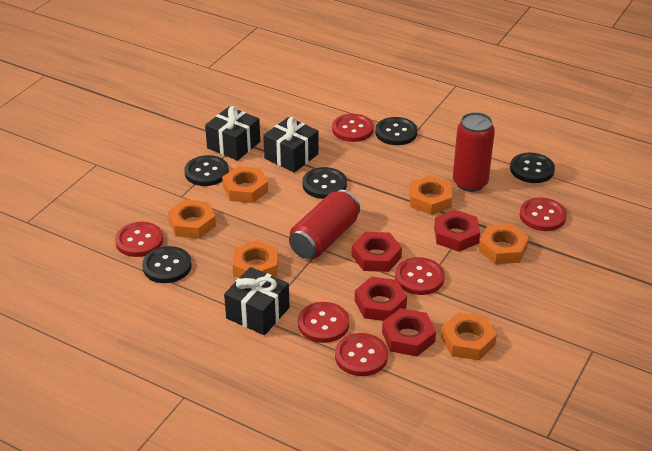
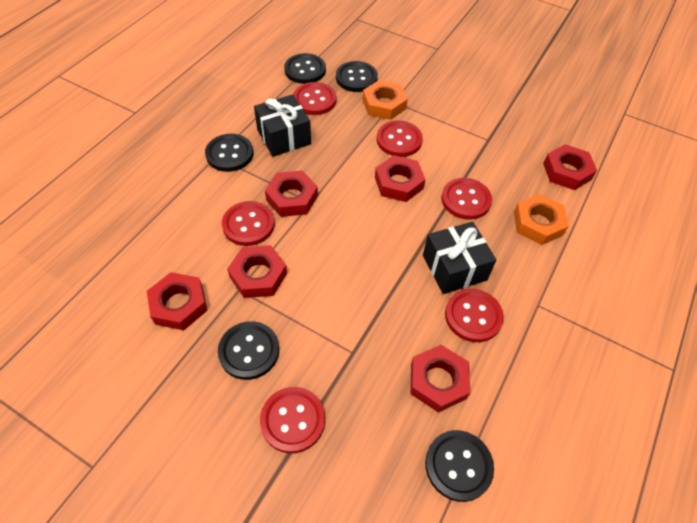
black gift: [205,106,260,161] [224,267,290,335] [263,117,319,173] = 3 -> [254,94,311,157] [423,222,496,294] = 2
orange nut: [168,199,216,239] [222,166,268,203] [233,240,278,278] [410,175,452,215] [441,312,497,360] [479,224,529,264] = 6 -> [363,80,408,120] [514,194,568,245] = 2
red can: [289,190,360,259] [453,112,495,192] = 2 -> none = 0
red nut: [352,232,402,272] [355,277,407,321] [382,308,436,356] [434,210,480,252] = 4 -> [147,272,208,330] [227,245,287,298] [265,171,318,217] [375,155,425,202] [410,345,470,412] [543,144,597,190] = 6

